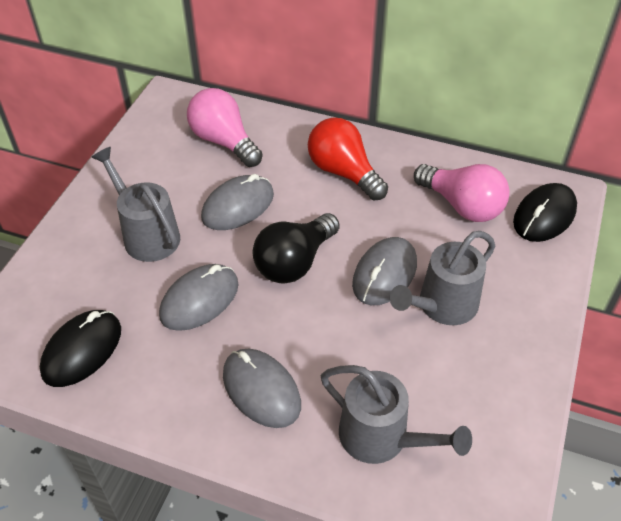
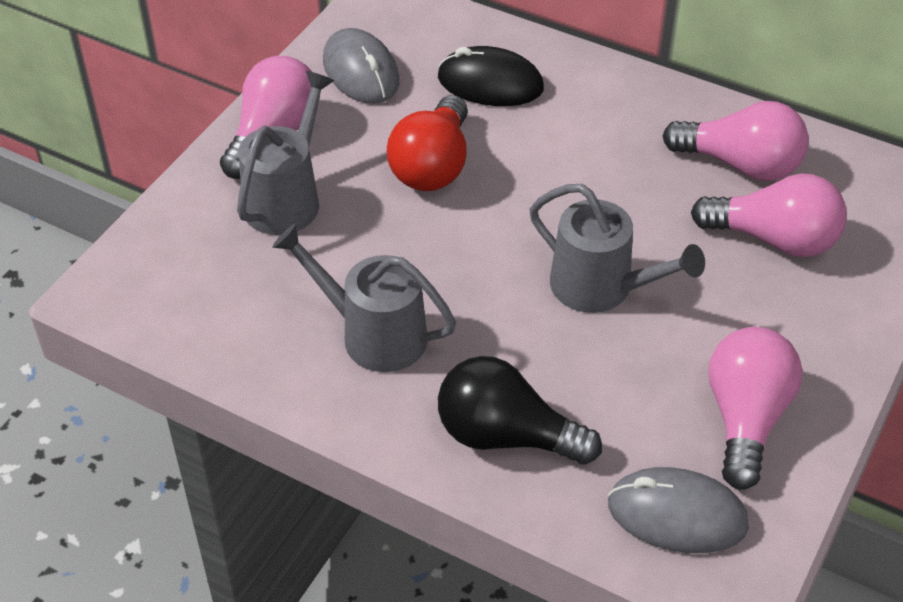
black mouse: [40,310,121,387] [513,183,577,242] = 2 -> [438,46,544,106] = 1
grey mouse: [159,264,239,331] [201,174,274,230] [223,349,301,428] [352,237,417,305] = 4 -> [323,28,399,104] [608,467,749,553] = 2
pink light bulb: [187,88,263,167] [414,164,510,222] = 2 -> [220,56,320,179] [663,101,809,181] [691,174,847,257] [708,327,802,490] = 4

